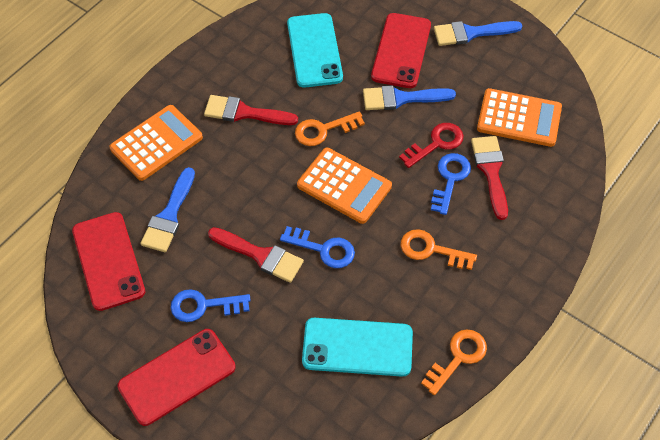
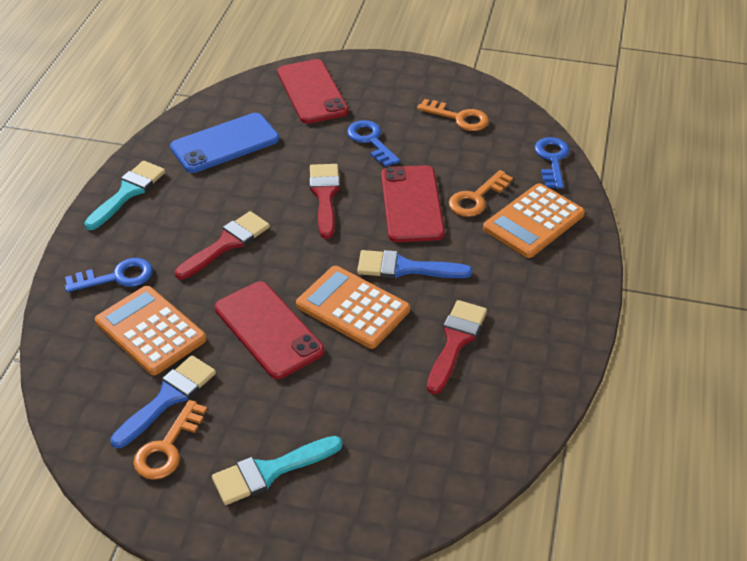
blue brush: [141,167,195,252] [363,85,456,110] [434,21,522,46] = 3 -> [110,355,216,448] [357,250,472,279] = 2
blue phone: none = 0 -> [170,113,279,173] = 1
red key: [399,123,464,168] = 1 -> none = 0
turquoise brush: none = 0 -> [84,161,166,230] [212,436,343,505] = 2
turquoise phone: [287,13,343,88] [302,318,413,377] = 2 -> none = 0

